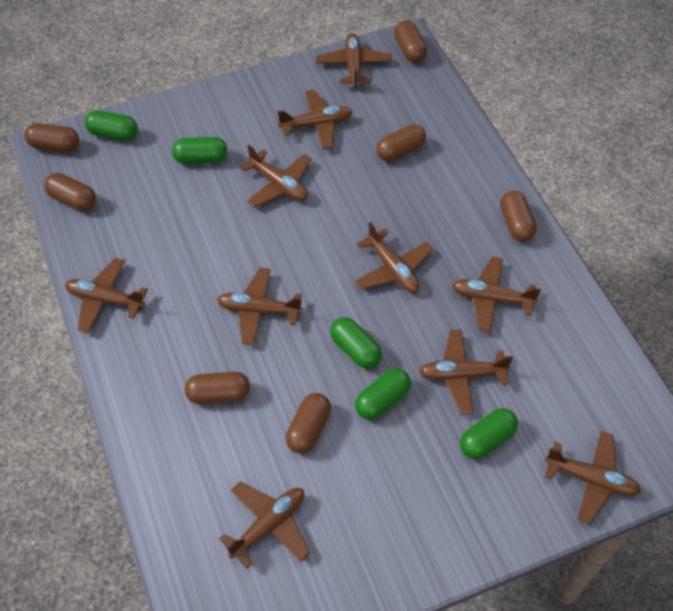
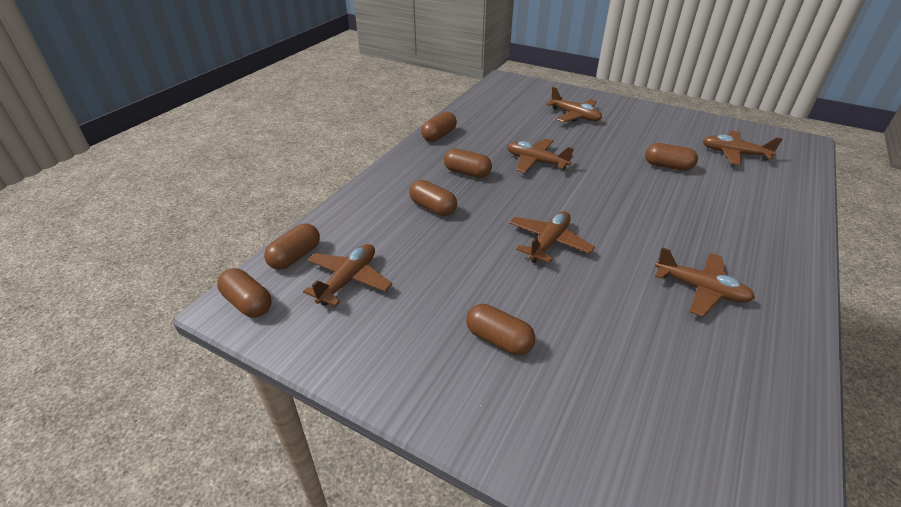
brown plane: [65,258,148,333] [217,268,303,345] [219,482,310,568] [240,145,312,208] [277,90,353,149] [316,33,392,88] [355,222,433,293] [419,329,513,414] [452,256,541,332] [545,431,641,524] = 10 -> [303,244,392,306] [507,139,574,173] [509,211,595,263] [546,87,602,122] [655,247,755,317] [703,131,783,165] = 6
green capsule: [85,110,138,141] [172,137,228,164] [330,317,382,368] [355,368,411,420] [460,408,518,459] = 5 -> none = 0

